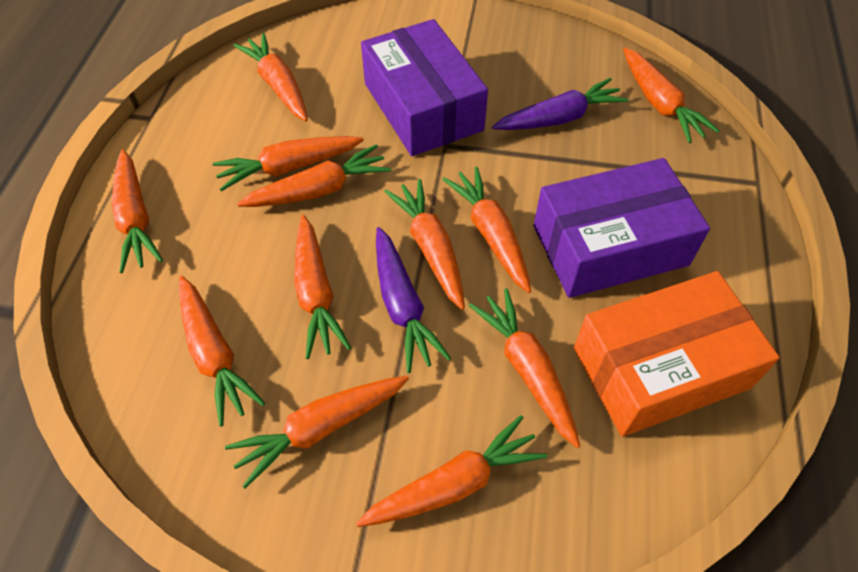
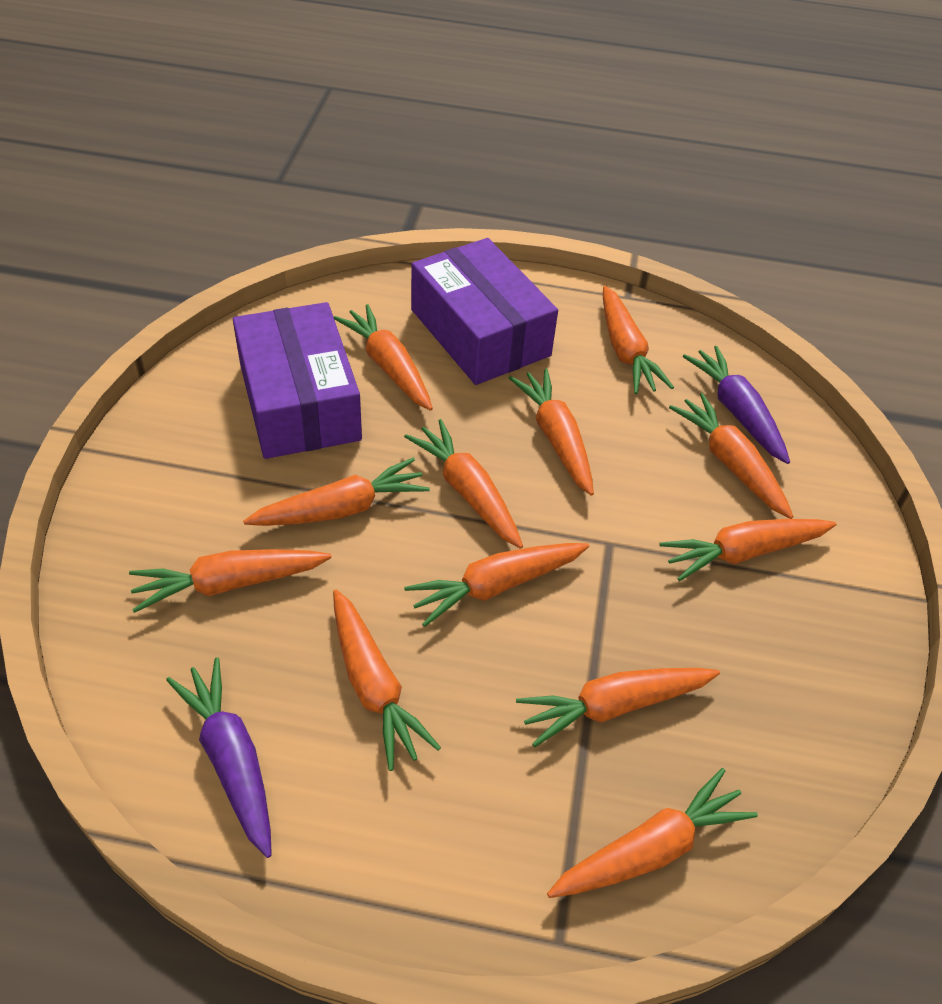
orange box: [574,271,780,437] = 1 -> none = 0

